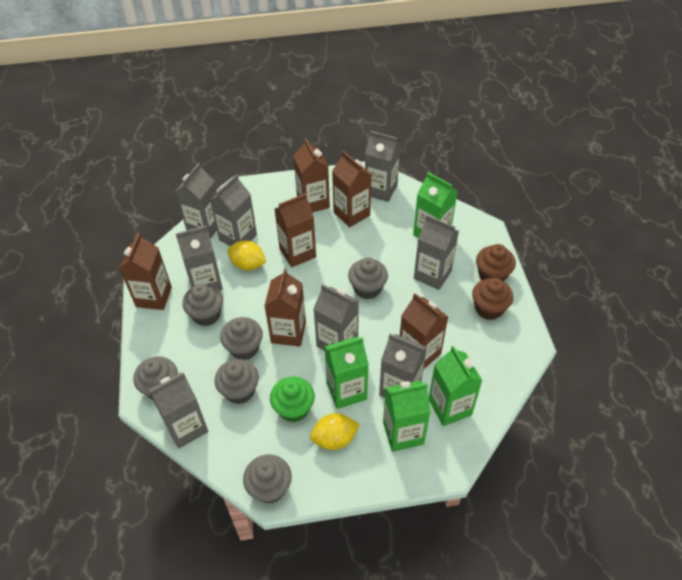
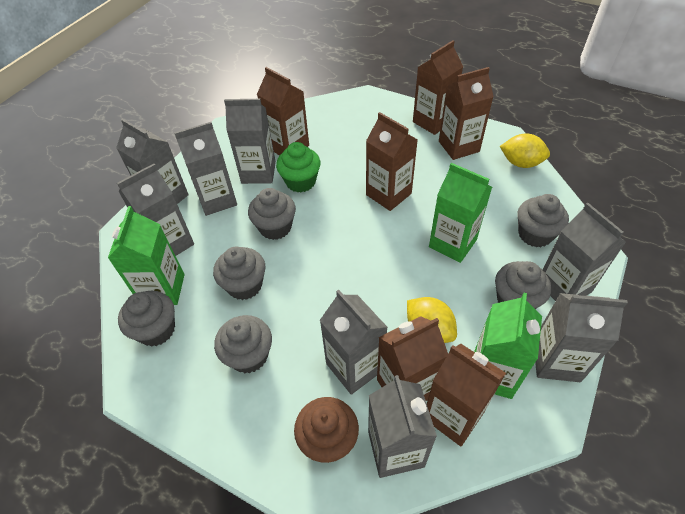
brown cupcake: [472,278,513,320] [476,244,516,282] = 2 -> [294,397,359,463] = 1
green carton: [325,337,369,409] [383,380,431,452] [413,172,458,238] [429,346,483,426] = 4 -> [108,206,185,305] [429,163,492,263] [474,293,542,399] = 3

